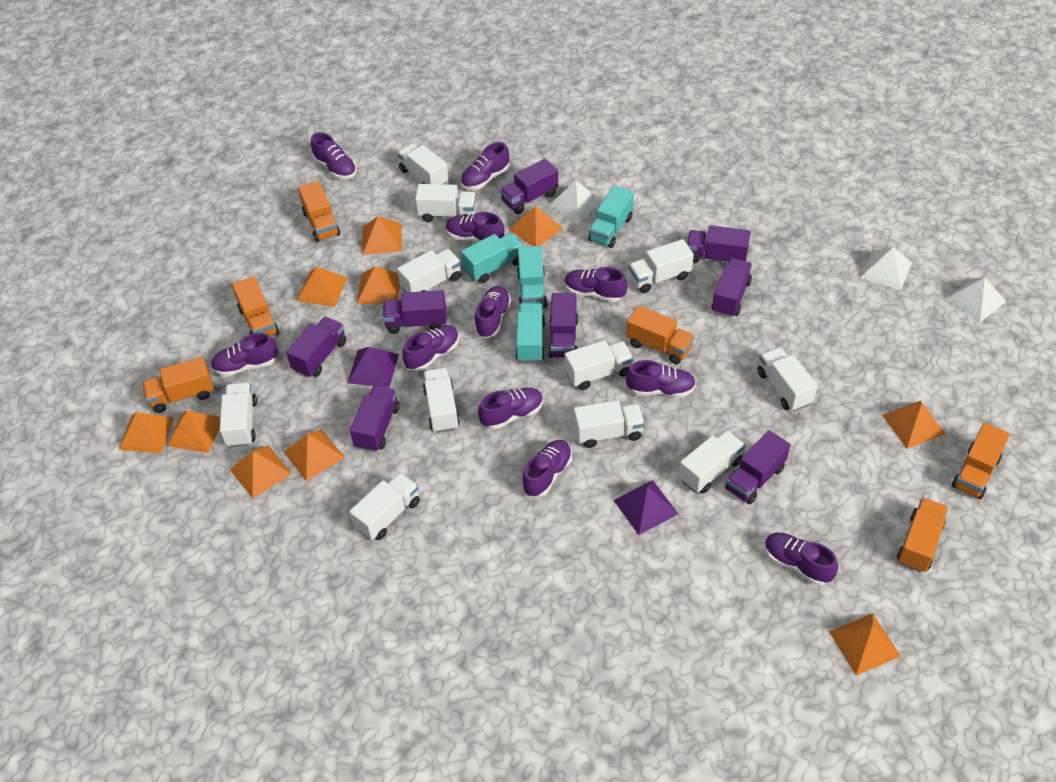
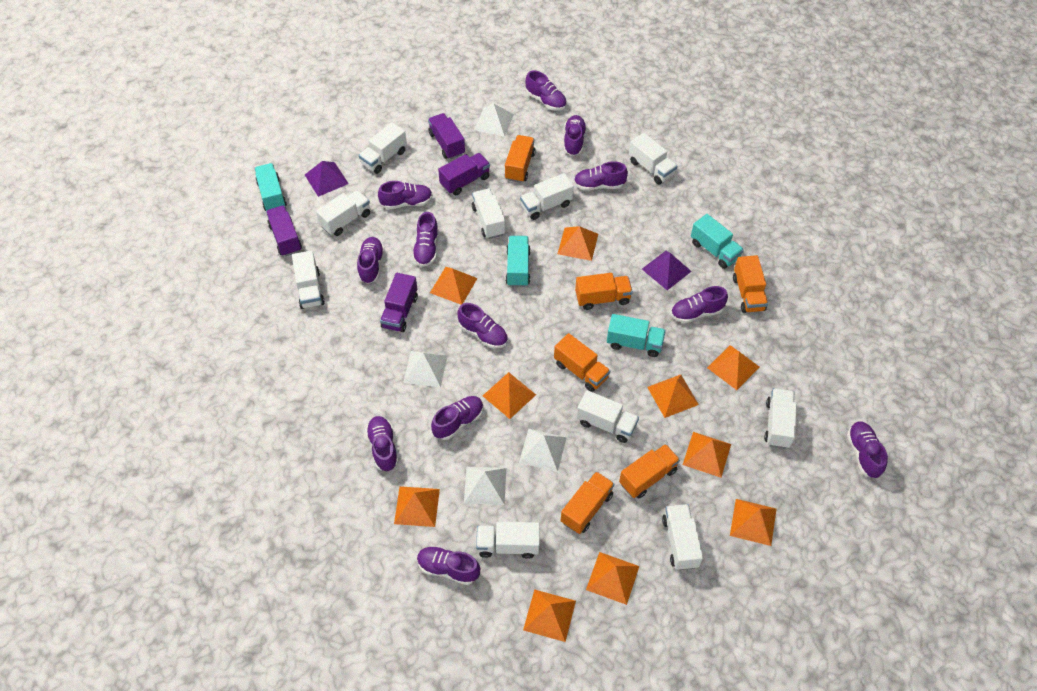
purple shoe: [211,333,278,377] [311,132,357,179] [402,325,459,371] [446,212,504,242] [461,142,509,190] [474,286,511,338] [478,388,543,430] [522,440,572,497] [565,267,627,302] [626,360,696,397] [764,533,838,585] = 11 -> [357,237,384,284] [365,416,399,471] [378,181,433,209] [412,212,439,267] [417,546,480,585] [431,396,483,440] [458,303,508,349] [526,70,567,111] [564,115,587,156] [574,161,628,191] [671,286,728,323] [847,421,888,478] = 12
purple truck: [286,317,346,378] [350,386,400,452] [383,290,447,334] [500,159,558,214] [548,293,578,358] [687,225,750,263] [711,258,752,317] [725,430,790,504] = 8 -> [266,205,302,256] [380,273,418,332] [428,113,465,159] [438,153,490,195] = 4
white pyramid: [549,181,603,222] [861,247,912,290] [946,277,1006,322] = 3 -> [403,351,447,388] [464,467,506,505] [474,103,514,137] [519,429,567,472] = 4
white truck: [220,382,257,448] [349,472,420,540] [397,143,449,184] [397,249,461,293] [415,184,476,222] [423,368,460,433] [565,340,633,390] [574,400,645,448] [628,239,694,293] [679,430,745,494] [757,347,818,411] = 11 -> [292,251,325,309] [316,190,370,236] [359,122,407,174] [472,189,506,239] [476,522,540,559] [520,173,574,220] [577,390,639,443] [629,133,677,184] [662,504,703,570] [764,388,796,449] = 10

